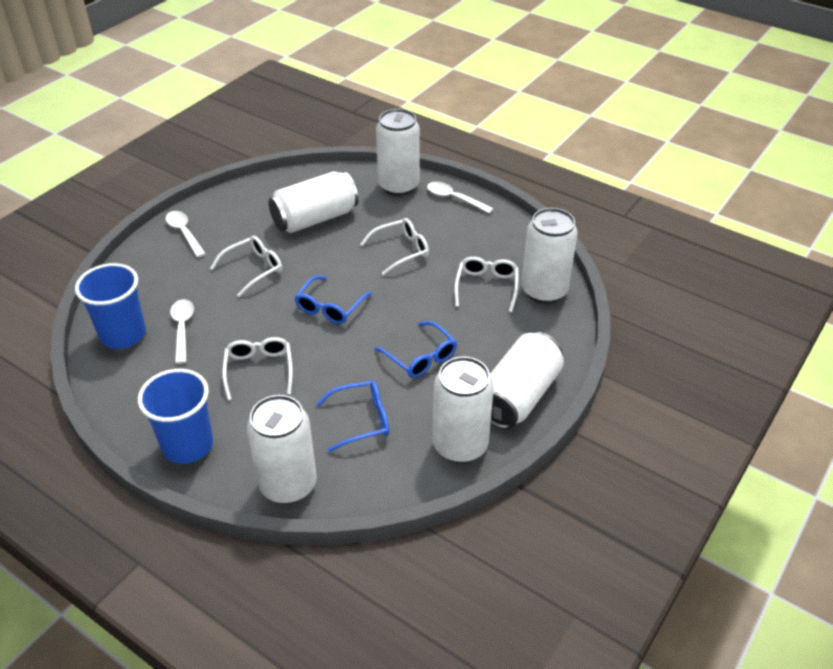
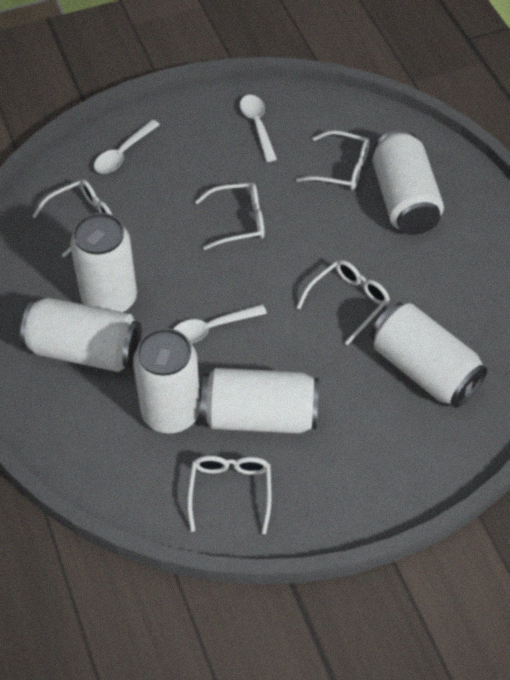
blue cup: [75,263,146,349] [138,369,213,464] = 2 -> none = 0
blue glasses: [294,276,372,324] [316,381,389,452] [375,321,457,378] = 3 -> none = 0
white glasses: [210,236,282,297] [222,337,293,400] [361,218,429,275] [454,257,519,312] = 4 -> [32,179,112,257] [187,456,272,534] [195,183,264,250] [296,130,370,190] [297,260,390,345] = 5

